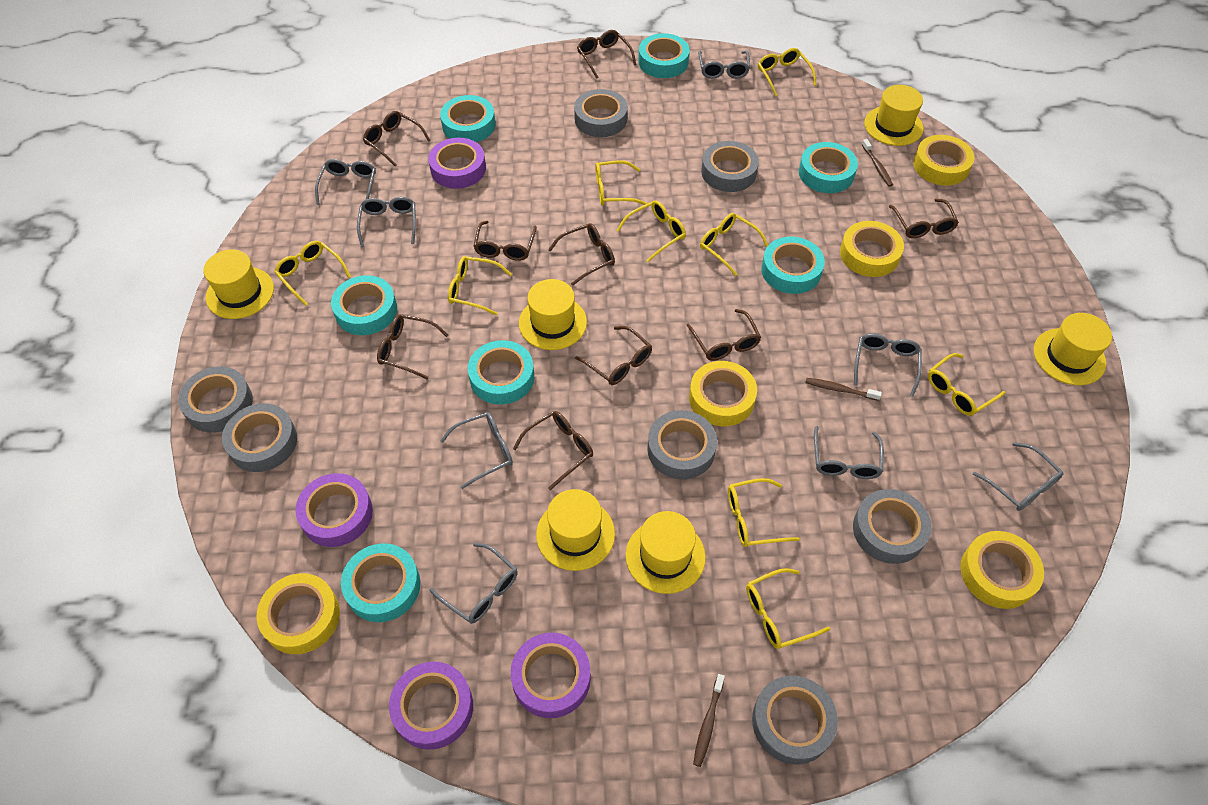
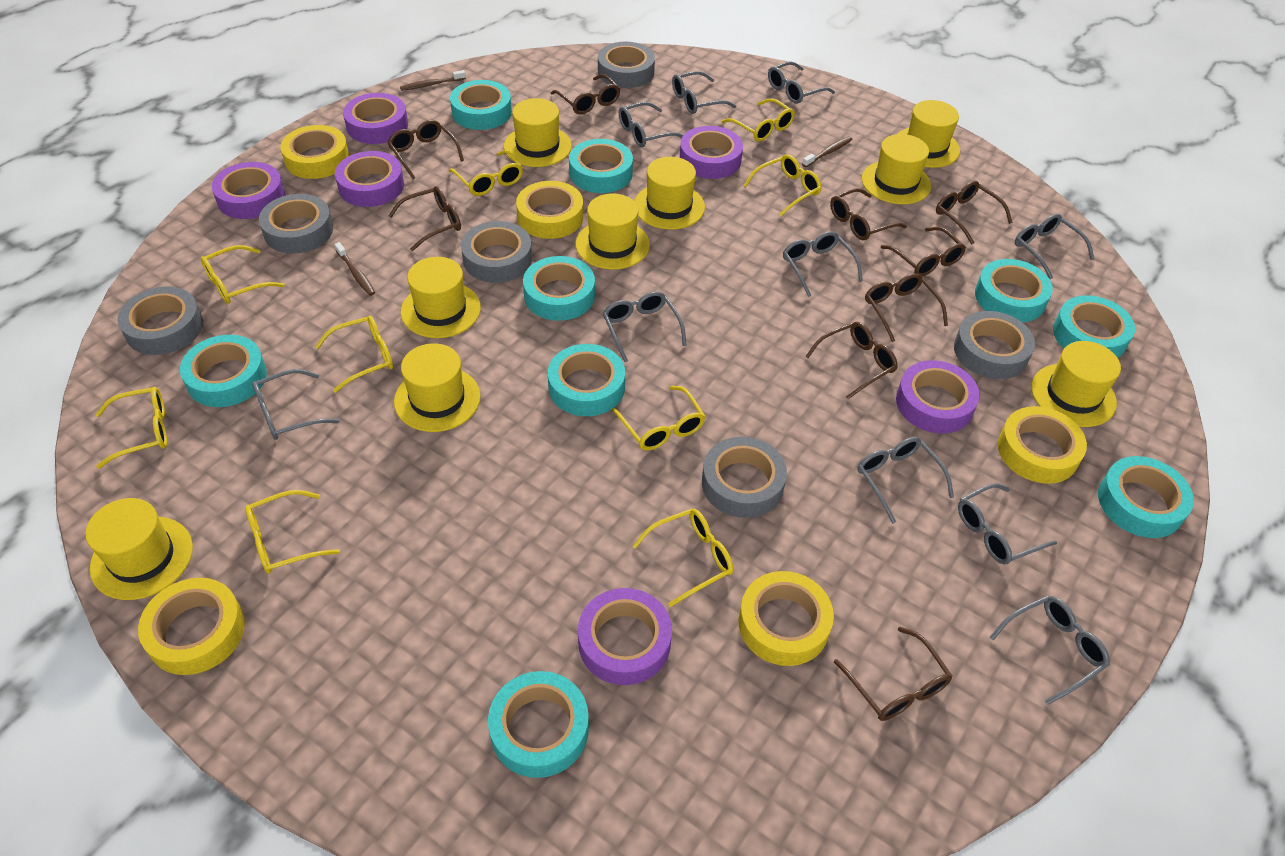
grey glasses: [315,159,376,205] [357,197,416,247] [429,543,518,624] [440,412,513,489] [698,51,750,79] [814,426,884,479] [854,333,922,396] [973,442,1063,511] = 8 -> [252,369,340,440] [603,291,687,362] [619,102,683,147] [672,71,736,114] [768,61,835,104] [783,231,863,297] [857,437,954,524] [958,483,1057,564] [990,596,1110,705] [1015,214,1094,279] = 10
grey tape: [178,367,253,433] [222,403,297,472] [574,89,628,137] [647,410,717,479] [701,141,759,192] [752,675,838,765] [853,489,931,564] = 7 -> [117,287,203,355] [259,194,333,254] [461,221,532,283] [598,42,655,88] [702,437,787,518] [954,311,1035,379] = 6
purple tape: [296,473,373,547] [389,662,473,750] [428,138,486,189] [511,633,591,718] = 4 -> [212,162,285,219] [335,151,404,207] [343,93,408,144] [578,588,672,685] [680,126,743,179] [896,360,980,434] = 6
turquoise tape: [331,275,397,335] [341,543,420,622] [440,95,495,142] [468,340,534,405] [638,33,690,78] [761,237,825,294] [799,142,858,193] = 7 -> [180,335,267,407] [450,80,512,130] [488,671,589,778] [523,256,595,321] [548,344,625,416] [569,139,633,193] [975,259,1053,322] [1053,295,1135,358] [1098,456,1194,538] = 9
yellow hat: [204,249,274,319] [519,279,587,350] [536,489,615,571] [625,511,706,594] [864,85,924,146] [1034,313,1112,385] = 6 -> [85,498,193,600] [394,343,480,432] [401,257,481,338] [504,98,572,167] [575,193,650,270] [634,157,705,230] [862,134,931,204] [897,100,960,168] [1031,341,1121,427] = 9

